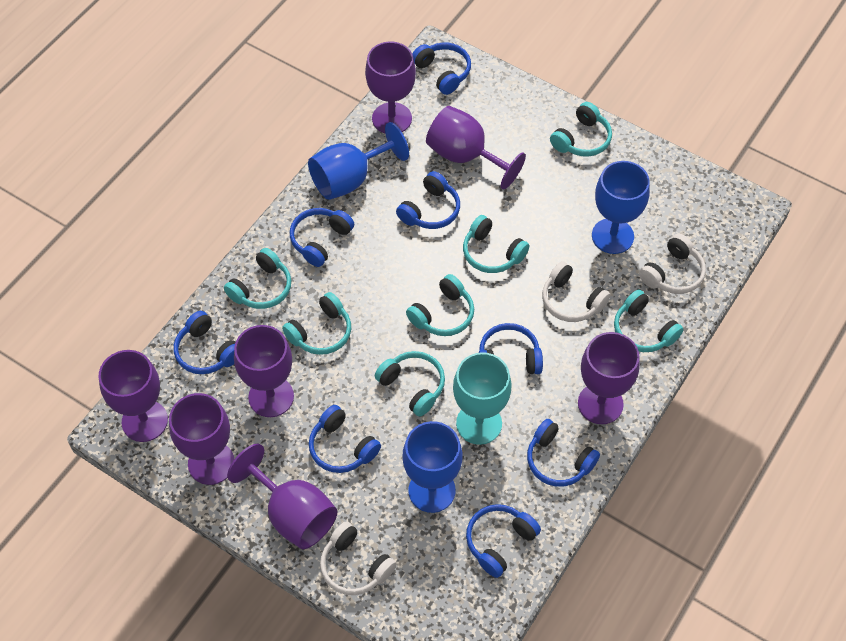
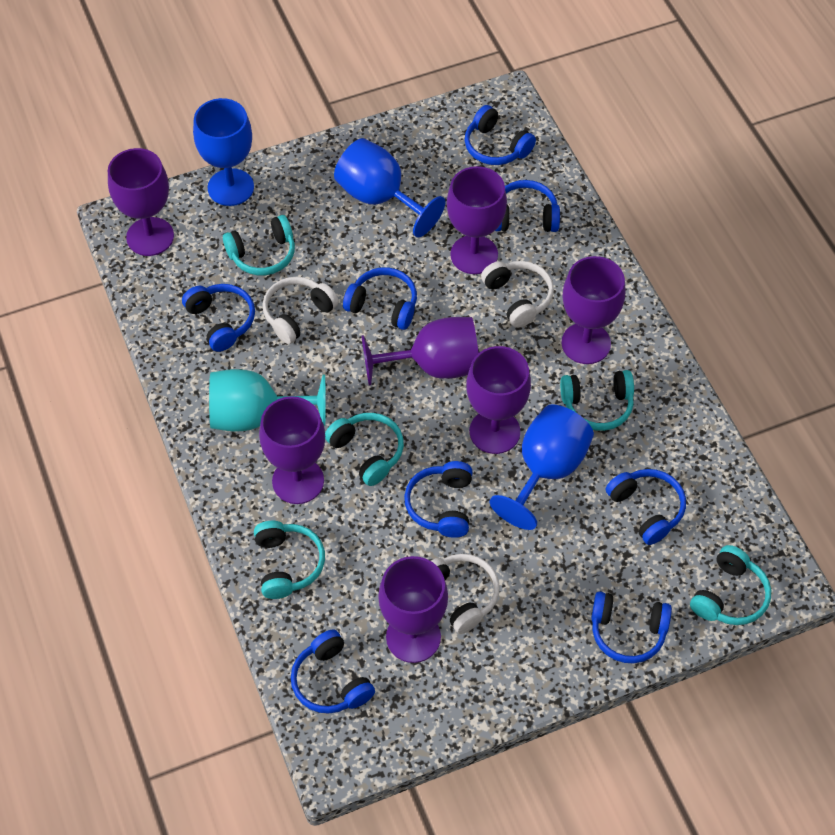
turquoise headphones: [224,248,291,309] [282,292,351,355] [375,351,445,417] [406,274,474,336] [463,215,529,273] [550,102,612,157] [614,289,684,352] = 7 -> [223,215,295,275] [254,521,325,599] [325,413,404,486] [560,370,634,431] [690,545,771,625] = 5

